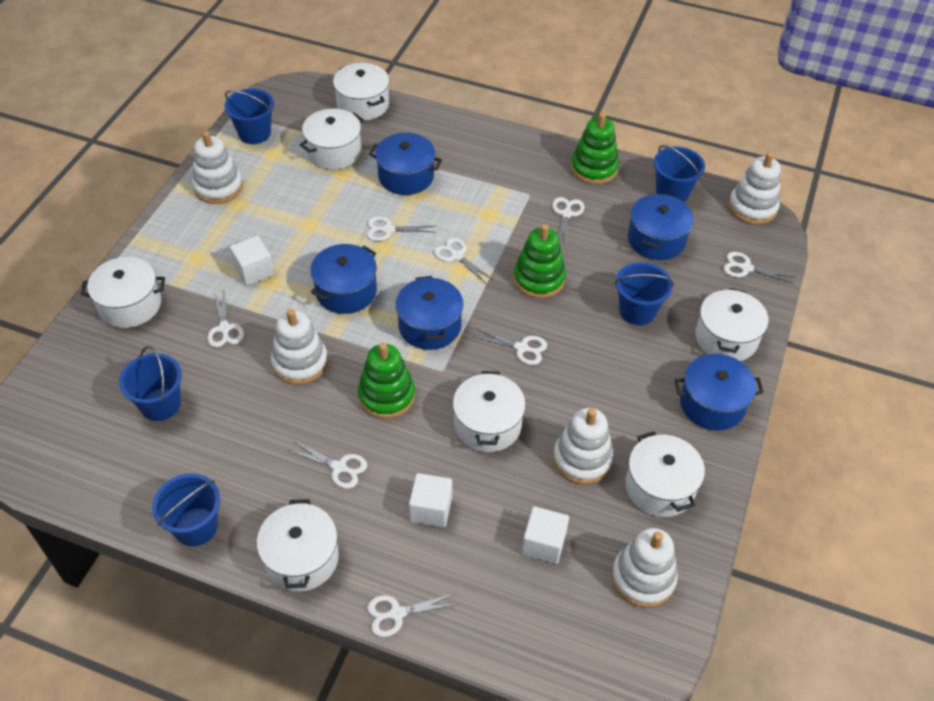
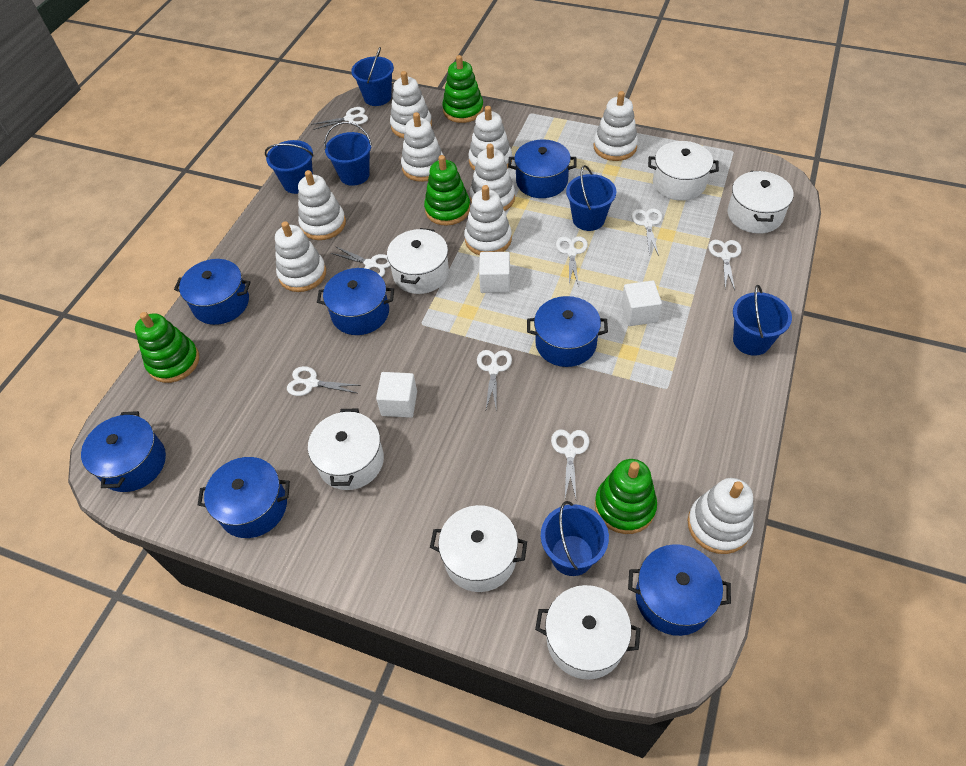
blue bucket: [119,346,182,421] [152,474,220,546] [225,89,274,144] [615,262,674,325] [654,145,705,202] = 5 -> [265,140,314,194] [324,122,372,186] [351,47,394,106] [541,501,609,576] [566,165,616,231] [733,285,792,356] = 6
blue pot: [310,244,377,314] [369,133,442,195] [396,276,463,350] [628,194,694,260] [675,354,764,431] = 5 -> [81,411,166,492] [174,259,251,325] [198,457,290,538] [317,268,394,335] [508,139,577,198] [527,296,608,367] [628,544,731,636] = 7
green stacking toy: [358,343,415,419] [513,224,566,298] [571,113,619,184] = 3 -> [135,312,199,383] [424,155,470,226] [442,55,484,123] [595,459,657,534] = 4
white pot: [81,257,165,328] [257,499,339,591] [300,109,364,170] [333,63,389,121] [453,371,526,452] [625,431,705,517] [695,288,768,361] = 7 -> [308,409,384,490] [387,228,449,294] [430,505,527,592] [535,585,641,680] [648,141,719,201] [728,171,794,234] = 6
white stacking toy: [192,131,243,204] [271,309,328,385] [553,408,614,485] [611,528,678,608] [728,152,781,224] = 5 -> [275,221,326,292] [298,170,346,240] [390,71,432,138] [401,112,443,182] [464,185,512,255] [468,106,512,171] [470,144,515,211] [594,91,638,161] [688,478,754,554] = 9

